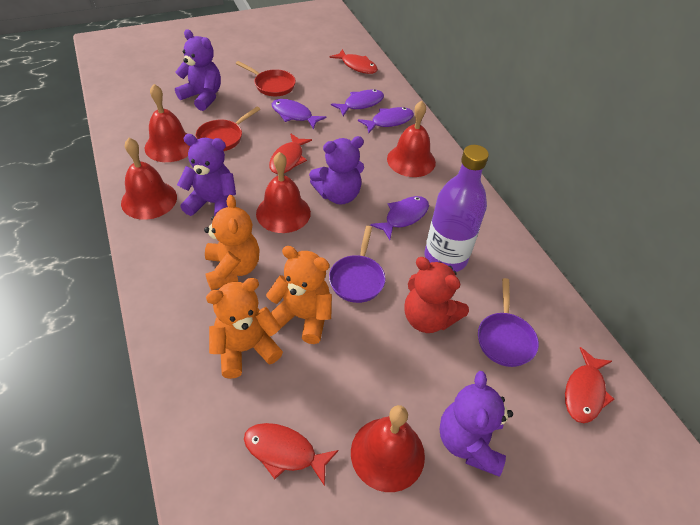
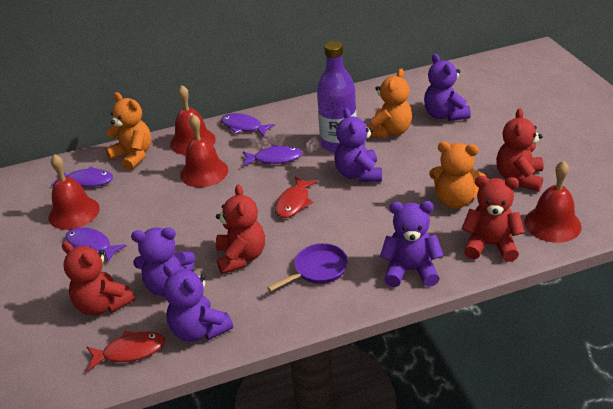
purple pan: [329,226,386,303] [478,278,539,367] = 2 -> [267,243,348,292] = 1
purple teddy bear: [175,29,221,111] [177,134,236,216] [309,136,364,204] [439,371,513,476] = 4 -> [131,227,195,296] [163,264,233,342] [334,108,382,182] [380,201,444,287] [424,54,471,121] = 5
red bell: [121,138,177,220] [144,84,190,162] [256,152,311,233] [351,405,425,492] [387,101,436,177] = 5 -> [49,154,100,230] [170,85,216,155] [180,114,228,187] [524,161,582,243] = 4
red fish: [244,423,339,486] [269,133,312,174] [330,49,378,74] [565,347,614,423] = 4 -> [87,331,165,371] [275,177,318,218] = 2
red pan: [196,107,260,151] [236,61,296,96] = 2 -> none = 0
red teddy bear: [404,257,469,333] = 1 -> [62,241,135,316] [216,184,265,274] [461,176,525,262] [496,108,544,191] = 4

